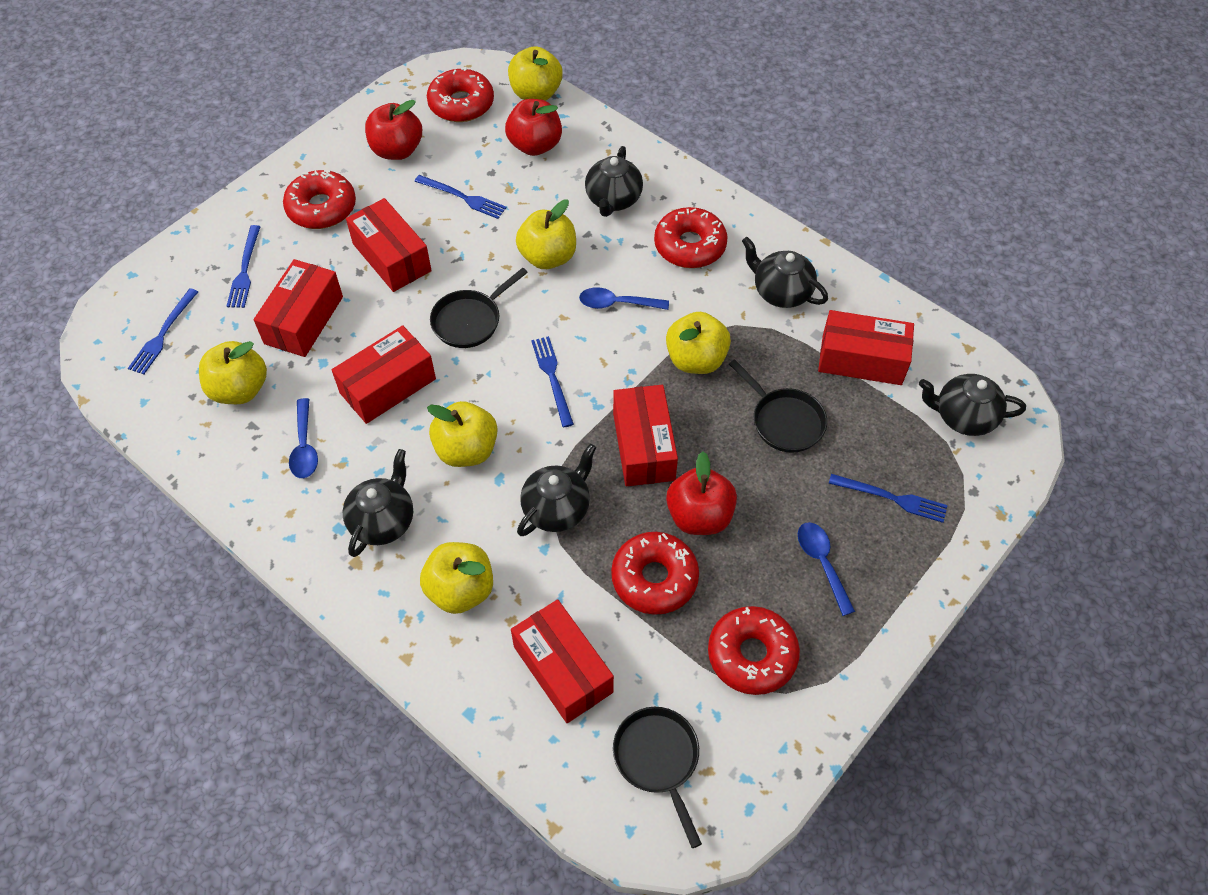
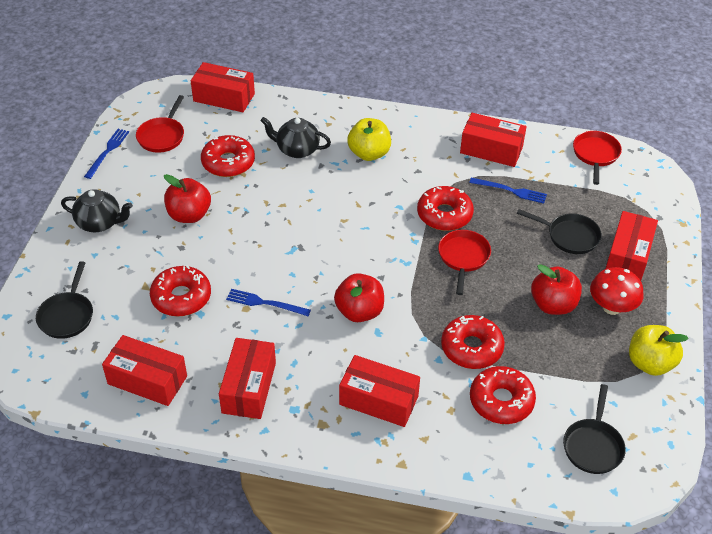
black teapot: [343,449,413,557] [517,444,596,536] [585,146,643,217] [742,237,828,308] [919,374,1026,436] = 5 -> [61,189,133,232] [261,117,331,158] = 2
blue fork: [128,288,198,374] [227,225,261,308] [414,175,507,219] [531,336,574,427] [828,474,948,523] = 5 -> [84,129,129,179] [226,289,311,316] [469,178,547,204] = 3
blue spoon: [289,398,318,478] [579,287,669,310] [798,522,855,616] = 3 -> none = 0
red mushroom: none = 0 -> [590,267,644,315] = 1
red pan: none = 0 -> [136,95,184,153] [438,230,491,295] [573,131,622,185] = 3
yellow apple: [199,341,267,404] [420,542,493,614] [427,401,498,467] [508,46,563,101] [516,199,576,269] [666,312,731,374] = 6 -> [347,118,391,161] [629,325,689,376] = 2

